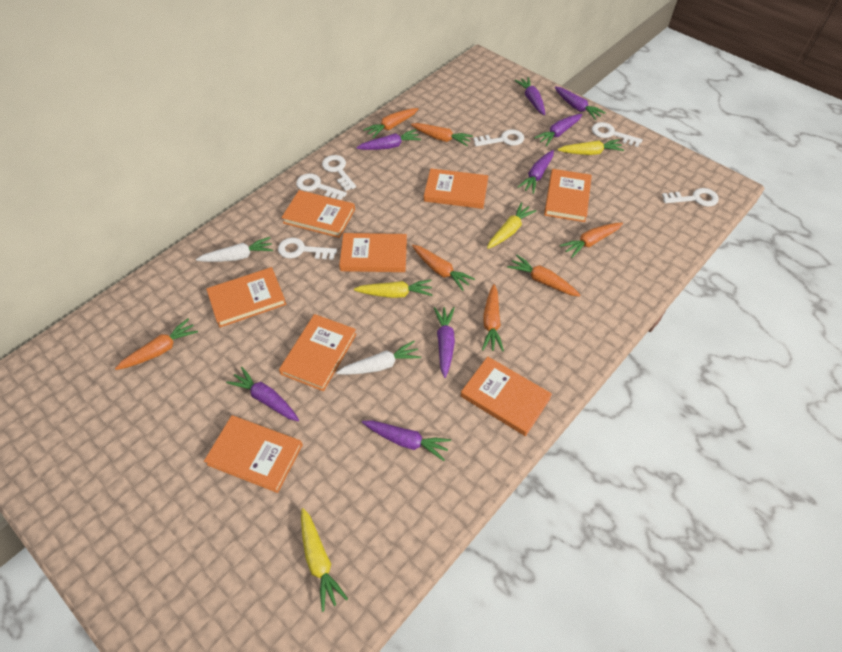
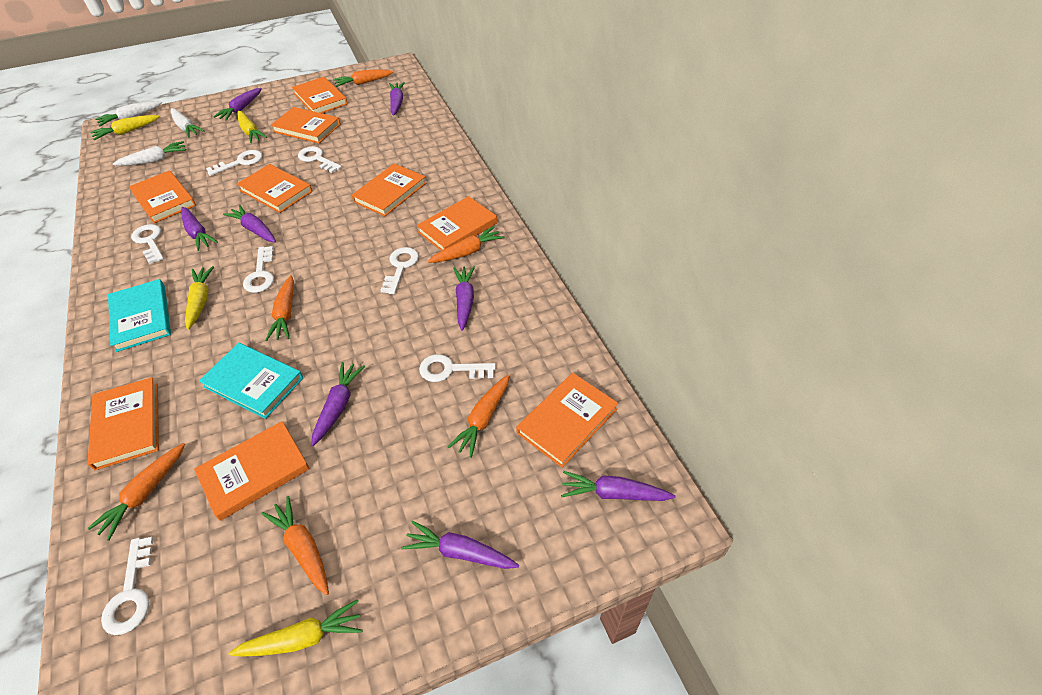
orange book: [204,415,303,493] [206,267,286,327] [279,314,357,391] [281,190,355,238] [339,233,407,272] [424,169,488,209] [461,357,552,436] [544,169,592,222] = 8 -> [87,377,159,470] [129,170,196,223] [194,421,310,521] [237,164,312,213] [271,107,341,143] [292,77,348,113] [352,164,426,216] [417,196,497,251] [516,373,618,468] = 9
orange carrot: [115,318,198,370] [363,108,418,138] [411,123,473,146] [412,245,475,291] [482,284,504,352] [507,255,580,297] [560,223,623,258] = 7 -> [87,443,185,541] [262,496,329,595] [265,275,294,341] [333,70,394,87] [428,226,505,263] [448,375,509,458] = 6
turquoise book: none = 0 -> [108,279,171,352] [199,343,303,419] = 2
white carrot: [196,237,273,262] [336,341,421,375] = 2 -> [95,101,162,126] [113,141,186,166] [171,108,204,138] = 3
white key: [278,238,337,260] [296,173,347,200] [322,155,356,191] [473,129,524,146] [592,122,643,147] [662,188,719,206] = 6 -> [101,537,153,635] [131,224,164,264] [206,150,262,176] [243,246,274,293] [298,147,342,173] [380,247,419,295] [419,354,496,382] = 7

